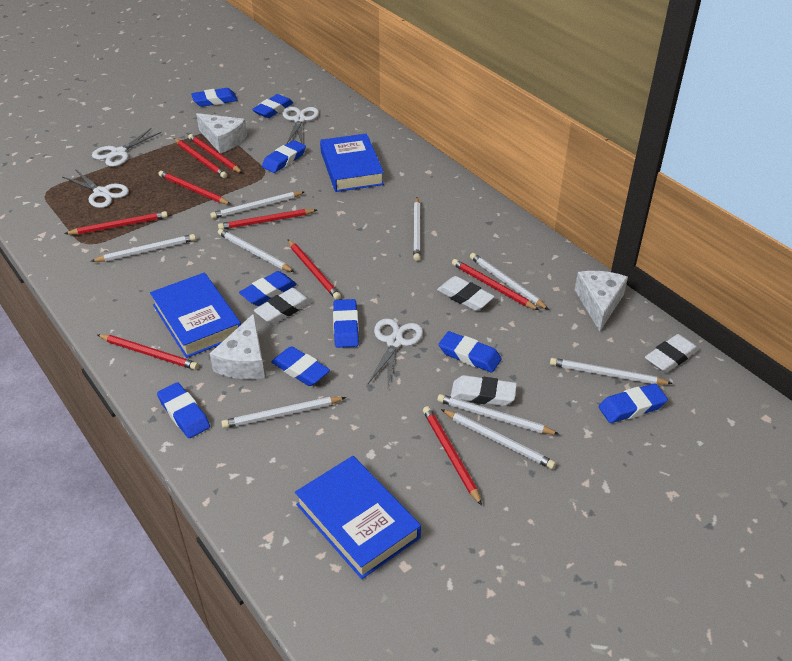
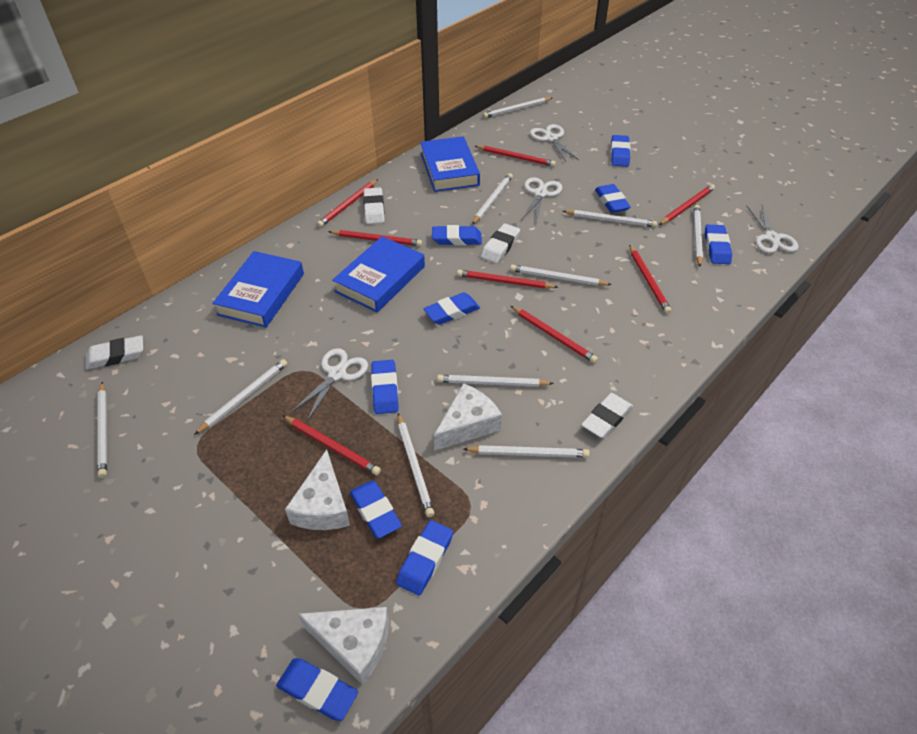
red pencil: [64,211,168,234] [97,334,199,370] [158,171,231,205] [174,138,227,178] [188,134,242,173] [218,209,317,229] [288,240,341,300] [423,406,482,506] [452,259,539,310] = 9 -> [282,415,381,475] [317,179,378,227] [328,230,422,246] [457,270,558,289] [475,146,556,167] [511,306,598,363] [629,245,672,314] [659,184,715,225] = 8
white pencil: [91,234,196,262] [210,191,304,219] [218,229,294,272] [221,397,346,428] [413,197,421,261] [437,394,559,435] [441,409,556,469] [470,253,549,310] [550,358,673,384] = 9 -> [97,382,107,478] [194,359,287,435] [398,413,434,517] [437,375,554,387] [463,445,590,458] [472,173,513,224] [483,97,552,118] [510,265,612,286] [563,210,657,227] [694,205,703,267] = 10

